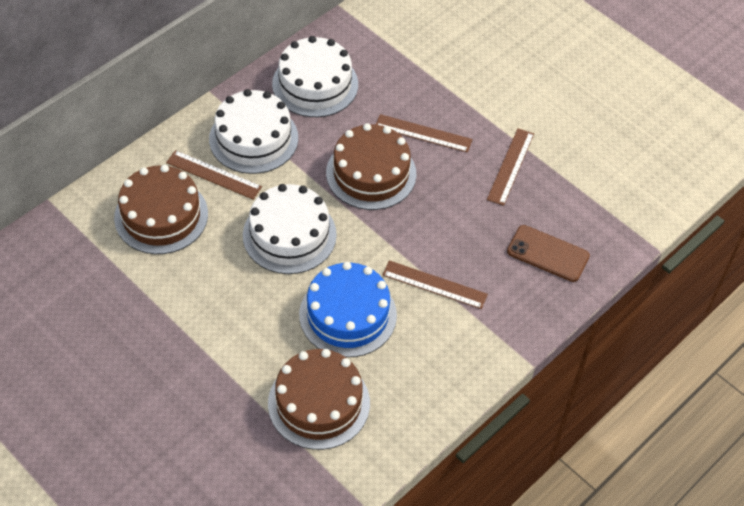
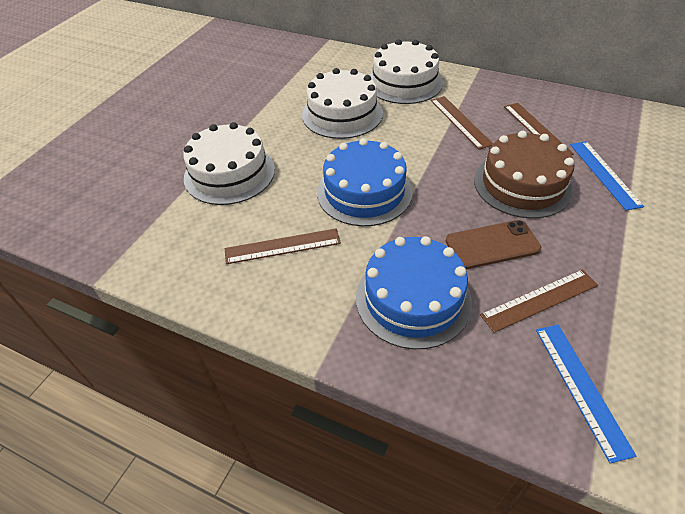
blue cake: [299,262,397,357] = 1 -> [317,138,413,226] [356,236,472,349] = 2
blue ruler: none = 0 -> [536,325,637,464] [570,141,644,211] = 2
brown cake: [114,165,208,254] [268,349,370,450] [326,123,416,210] = 3 -> [474,131,574,219] = 1

